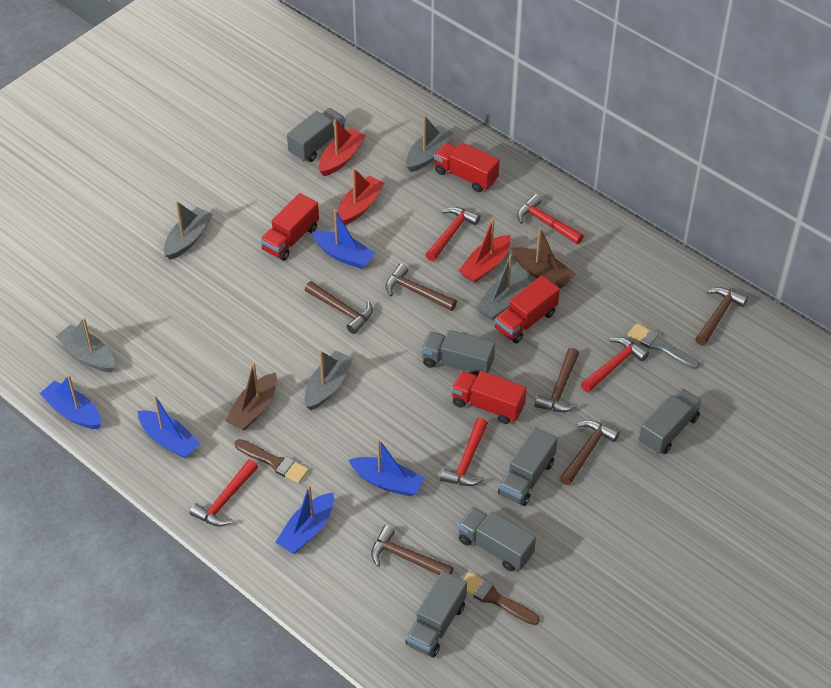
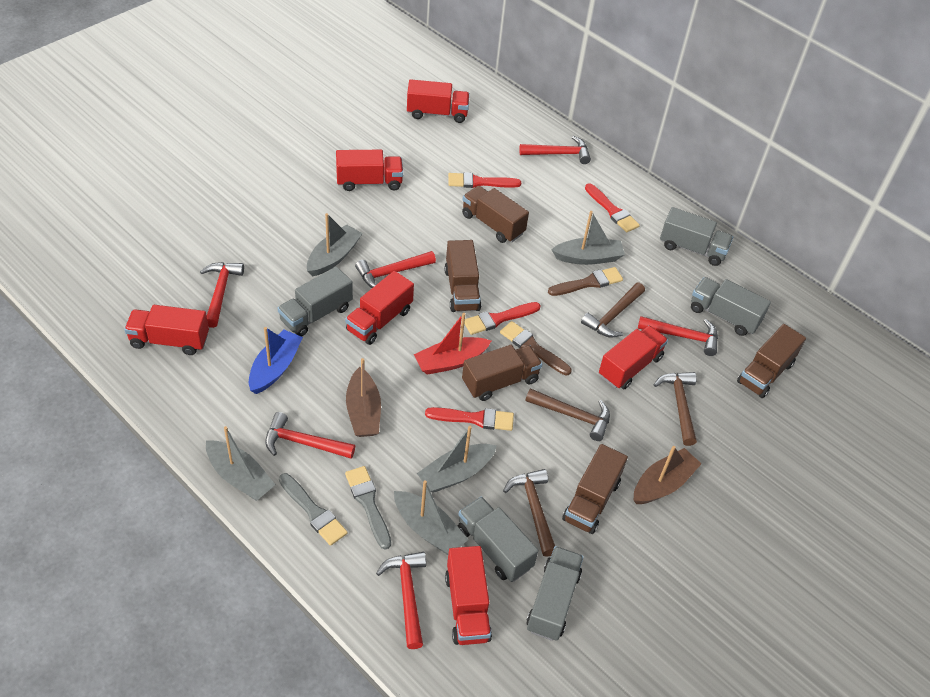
blue boat: [40,375,102,429] [138,395,201,459] [275,484,334,554] [312,209,376,269] [349,439,424,497] = 5 -> [249,327,303,394] = 1
brown hammer: [305,281,373,334] [371,525,453,575] [386,263,457,311] [535,348,579,412] [560,420,620,485] [695,287,748,346] = 6 -> [503,469,555,557] [525,388,610,441] [581,283,645,337] [654,372,697,446] = 4
brown truck: none = 0 -> [444,240,481,312] [462,186,529,243] [462,345,542,401] [562,444,628,534] [737,324,806,398] = 5
grey brush: [627,323,700,369] = 1 -> [279,473,348,546] [345,466,391,550] = 2
grey truck: [287,108,345,162] [405,571,467,657] [421,330,495,376] [458,507,536,571] [498,427,558,506] [639,388,702,454] = 6 -> [278,267,353,337] [458,496,538,582] [527,546,584,641] [660,207,733,266] [691,277,771,336] = 5
red boat: [319,119,366,176] [337,168,385,225] [459,218,511,283] = 3 -> [414,313,491,375] = 1
red brush: none = 0 -> [425,407,514,431] [448,172,521,188] [464,302,541,335] [585,183,640,233] = 4
red hammer: [190,459,258,527] [426,207,480,261] [440,418,488,486] [517,194,584,244] [581,337,649,392] = 5 -> [200,262,244,328] [265,412,355,459] [355,251,436,288] [376,552,426,649] [519,136,591,164] [638,316,718,356] = 6
red truck: [260,193,319,261] [434,142,500,192] [451,371,527,424] [495,275,560,343] = 4 -> [124,305,209,355] [336,150,403,191] [345,271,414,345] [407,79,470,123] [445,546,492,645] [599,325,668,389] = 6

